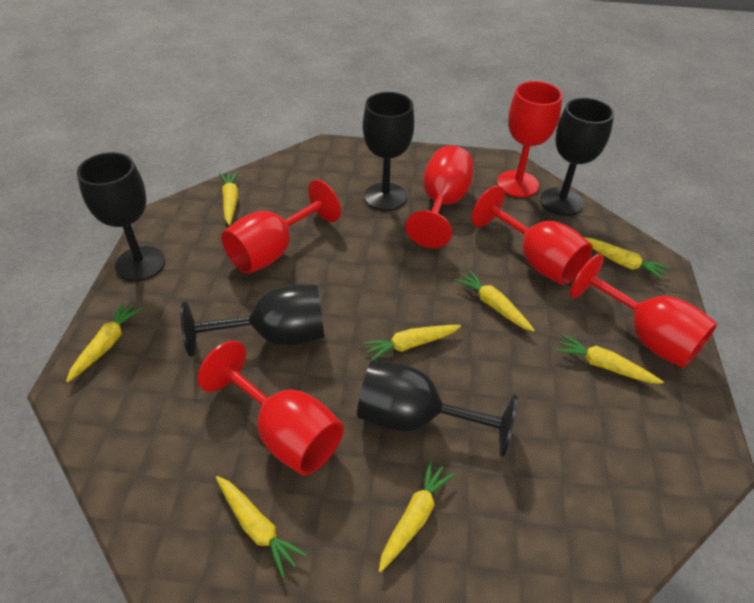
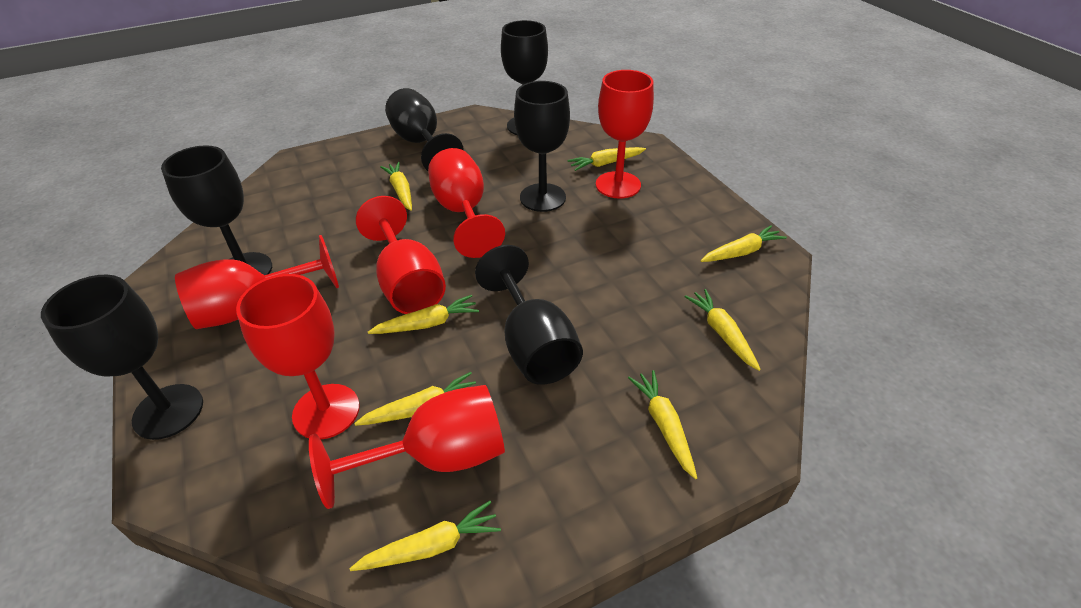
black goblet: [77,152,165,281] [180,284,324,357] [357,360,517,456] [363,92,414,211] [540,97,614,216] = 5 -> [41,275,203,440] [161,145,272,275] [385,88,464,171] [475,245,583,385] [501,20,548,135] [514,81,570,212] = 6

